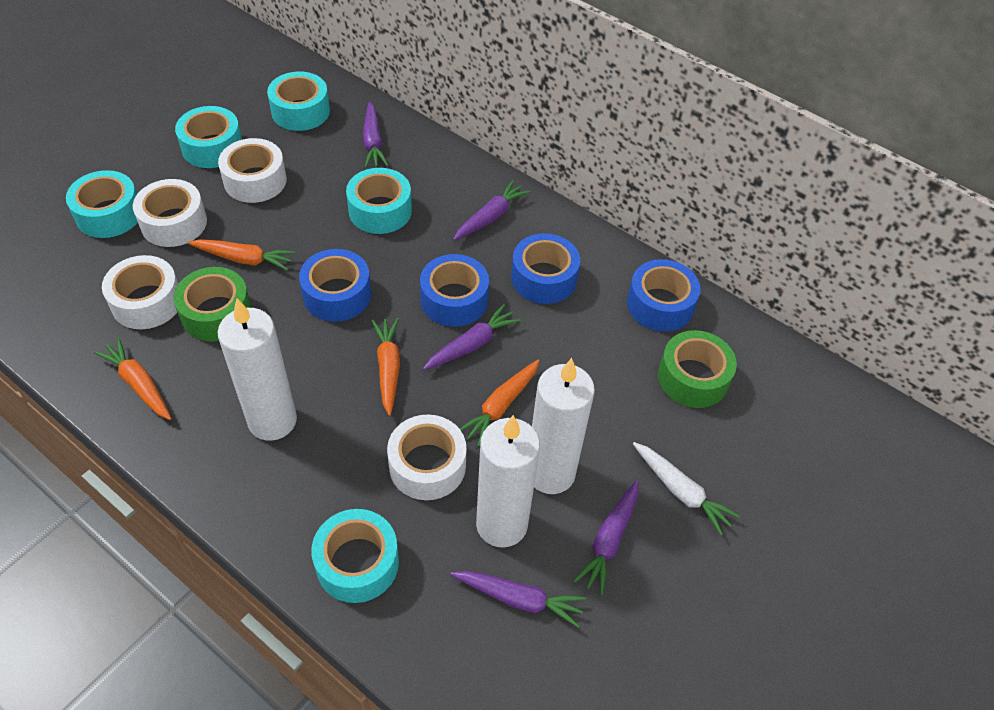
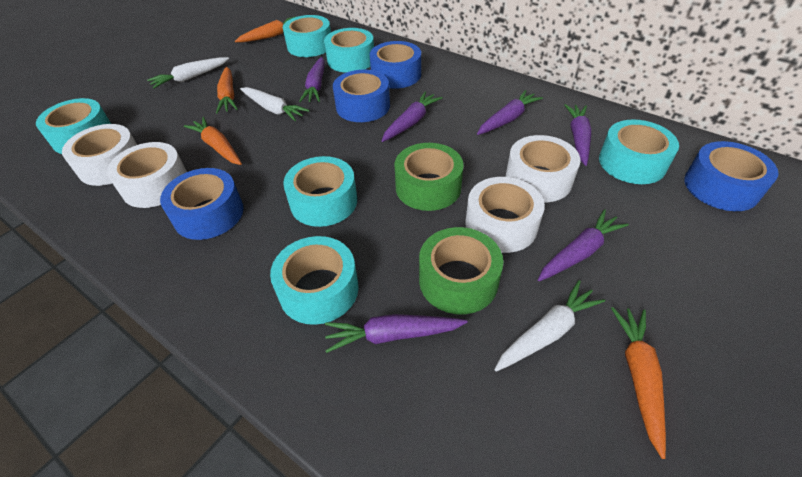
purple carrot: [362,102,388,168] [423,304,521,370] [450,571,586,628] [453,180,531,241] [573,480,638,595] = 5 -> [299,57,325,102] [325,314,468,353] [382,91,443,142] [477,90,543,135] [538,209,629,281] [564,104,592,166] = 6
turquoise tape: [66,170,138,238] [175,106,242,168] [267,72,330,131] [311,509,399,603] [346,168,412,234] = 5 -> [36,98,111,154] [270,236,359,325] [283,15,331,57] [283,156,357,227] [324,28,374,73] [599,120,679,184] = 6
white candle: [218,299,297,441] [476,415,540,547] [532,358,595,494] = 3 -> none = 0
white carrot: [633,442,740,535] = 1 -> [147,57,229,89] [240,87,310,121] [494,280,605,372] = 3

